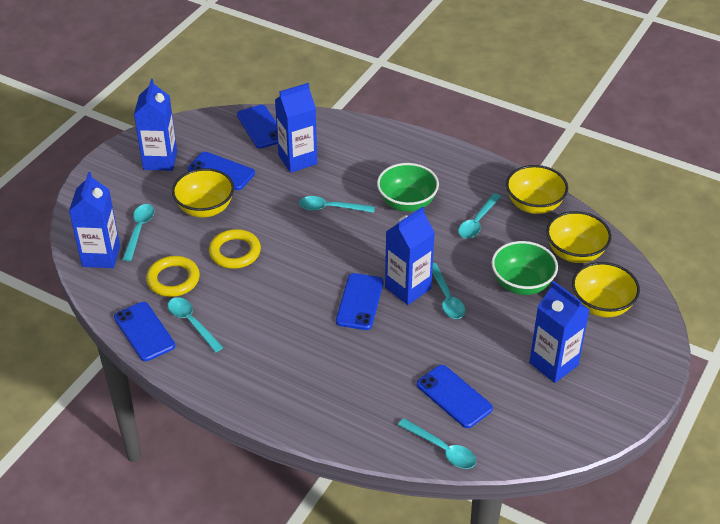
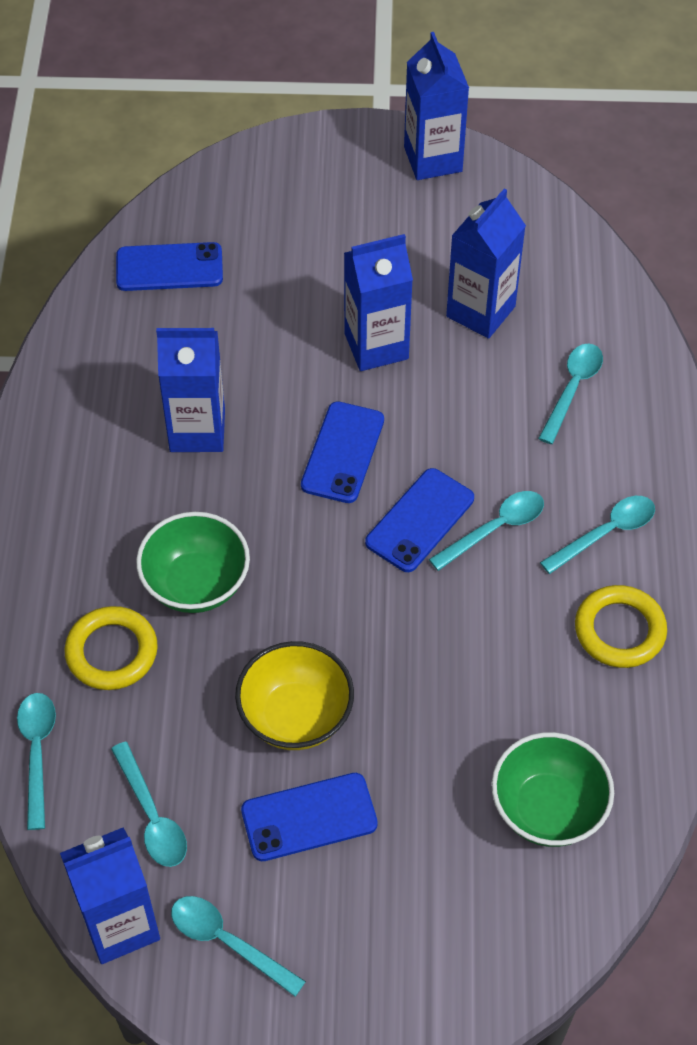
blue phone: [114,302,175,361] [188,152,255,190] [237,105,278,149] [336,273,384,330] [417,365,493,428] = 5 -> [116,242,223,291] [241,773,378,861] [301,401,384,503] [365,468,474,572] = 4
yellow bowl: [172,168,234,217] [506,165,568,214] [546,211,612,263] [572,262,640,317] = 4 -> [235,641,354,750] = 1

